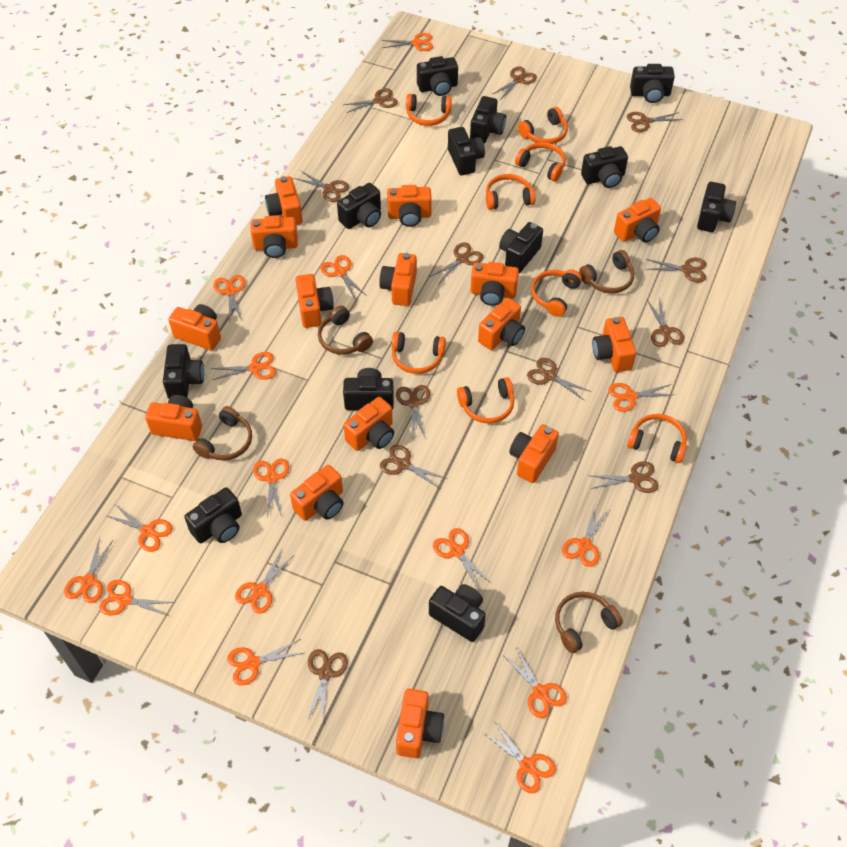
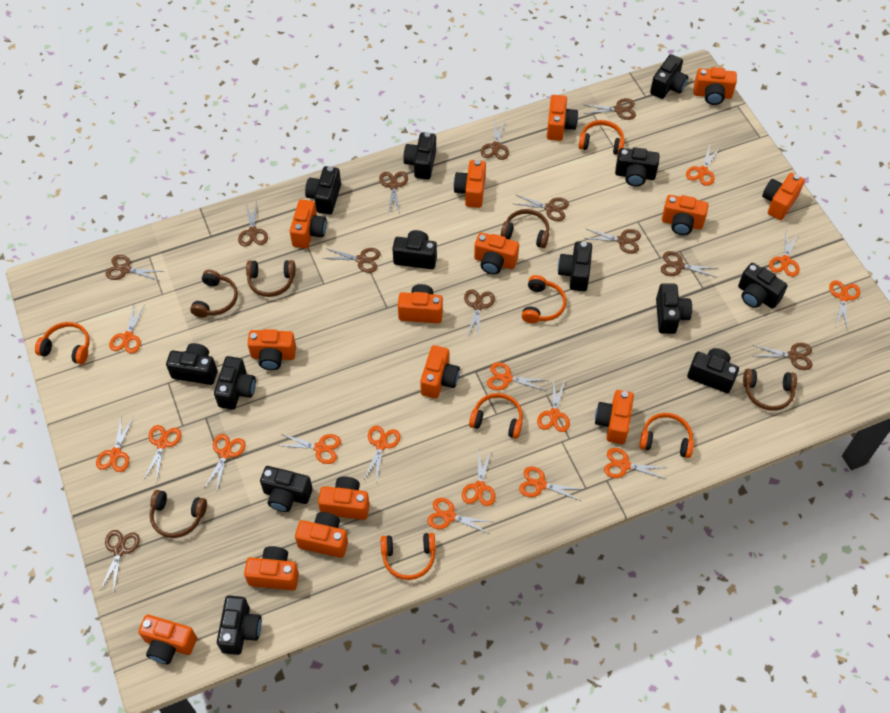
black camera: [163,344,204,399] [184,487,242,543] [337,183,381,229] [343,368,394,410] [417,56,458,96] [429,584,486,642] [448,127,485,175] [470,96,506,143] [499,222,543,273] [581,146,628,188] [630,64,675,103] [697,182,736,232] = 12 -> [166,343,217,385] [214,356,256,410] [217,596,262,655] [260,466,313,512] [305,166,341,214] [392,230,437,269] [403,132,436,180] [558,241,592,291] [615,147,660,187] [650,54,688,99] [656,283,692,334] [687,348,739,393] [738,263,788,309] = 13
brown headphones: [193,406,252,461] [318,306,373,355] [555,592,623,653] [579,250,634,294] = 4 -> [150,490,207,538] [190,270,238,318] [246,260,295,297] [501,209,550,248] [743,369,797,411] = 5
orange headphones: [392,332,446,374] [406,94,452,126] [457,377,514,424] [486,174,536,210] [515,142,566,181] [518,107,568,144] [531,269,582,317] [627,414,687,463] = 8 -> [35,322,89,364] [381,533,436,580] [469,393,523,439] [522,275,566,323] [578,120,625,155] [639,413,694,458] = 6

